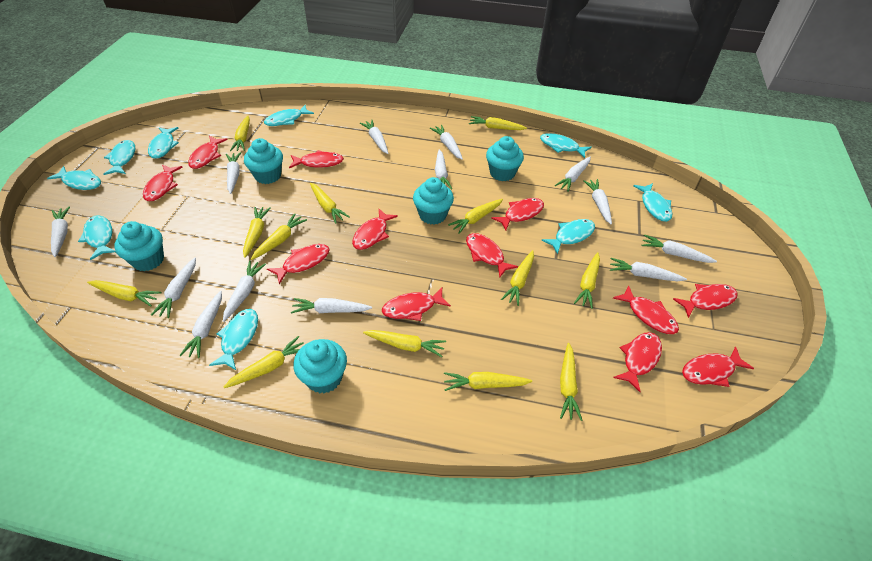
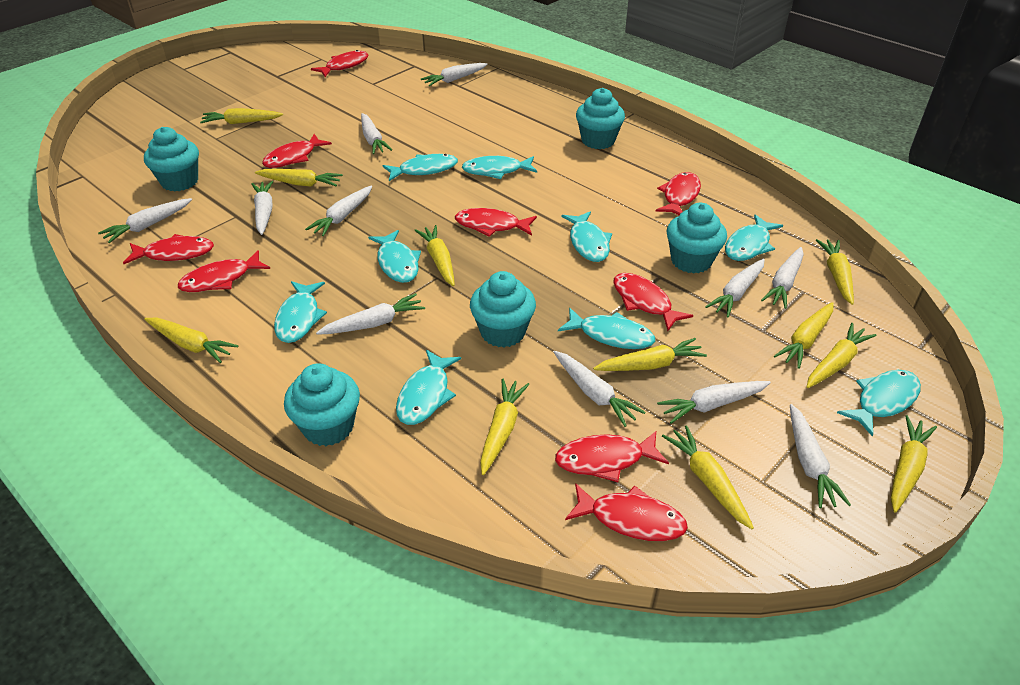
red fish: [143,165,183,201] [188,136,228,169] [267,244,330,284] [289,150,344,168] [352,209,398,250] [382,288,451,321] [466,233,518,277] [491,198,544,230] [613,285,679,334] [613,332,662,392] [673,284,738,318] [682,346,754,387] = 12 -> [123,234,214,264] [178,250,270,292] [262,134,332,168] [311,50,369,77] [455,208,537,237] [555,431,669,482] [565,483,688,541] [613,273,693,331] [656,172,701,215] = 9
white carrot: [51,207,70,257] [151,257,196,318] [179,291,222,358] [223,261,266,322] [226,152,241,194] [291,298,372,313] [360,120,388,154] [430,125,463,160] [435,149,452,190] [555,157,591,192] [583,179,612,225] [610,258,687,281] [641,234,717,263] = 13 -> [98,198,192,243] [251,181,273,235] [305,186,372,236] [316,293,425,335] [361,113,392,154] [421,63,487,86] [554,351,646,427] [657,381,771,424] [705,259,765,317] [761,247,804,309] [790,404,851,508] = 11
yellow carrot: [87,280,162,307] [224,336,304,388] [230,115,250,151] [243,207,271,258] [251,214,307,260] [310,183,350,224] [363,330,446,357] [444,372,532,391] [448,199,503,234] [469,116,527,130] [501,250,534,306] [560,343,582,421] [574,252,600,309] = 13 -> [144,317,238,363] [200,108,283,124] [255,169,343,187] [414,225,455,286] [480,379,530,475] [593,338,707,371] [662,425,754,529] [774,302,833,369] [807,323,876,388] [816,239,854,305] [891,415,937,513] = 11

